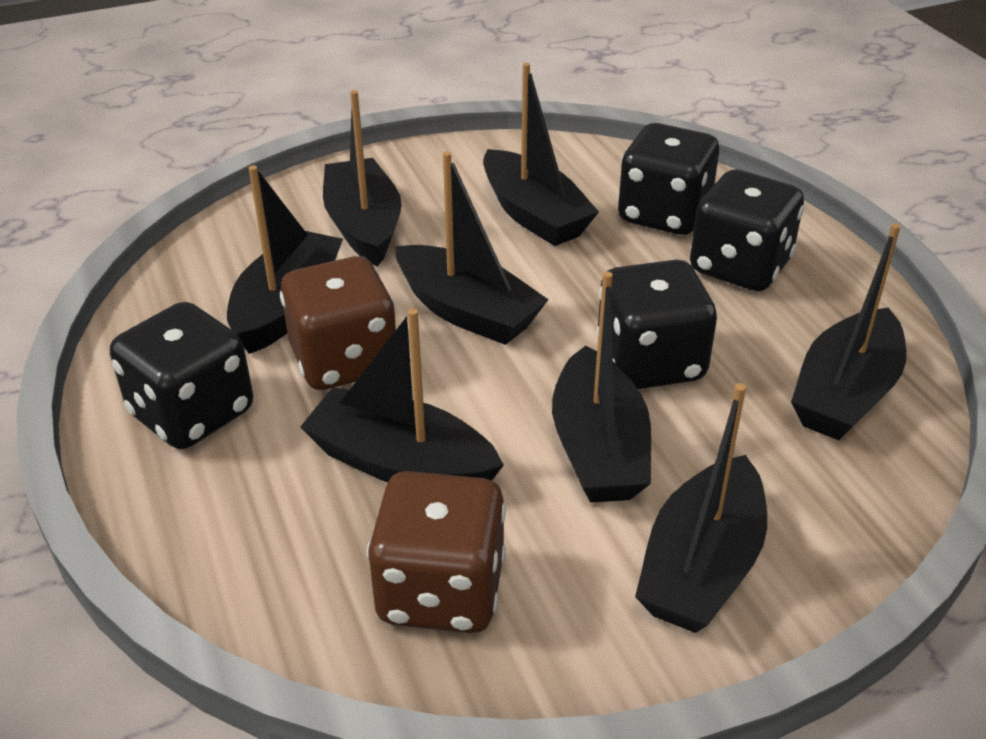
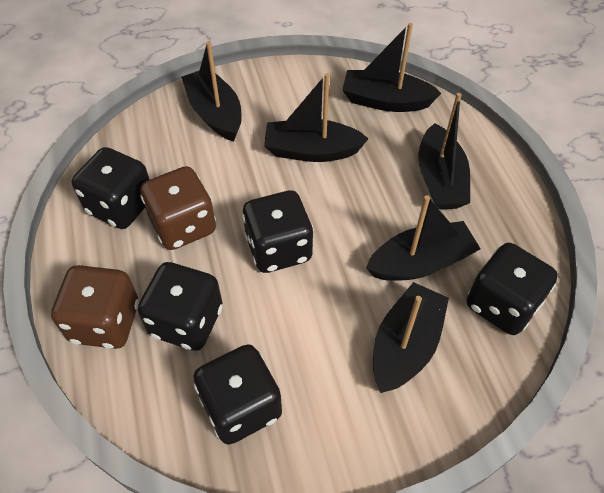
black boat: [227,165,343,354] [300,308,504,482] [323,90,401,266] [396,151,549,345] [483,63,599,246] [552,272,651,503] [635,383,767,633] [791,223,906,440] = 8 -> [181,41,242,142] [264,73,369,162] [342,23,441,112] [366,195,481,281] [373,282,449,393] [418,93,470,209] = 6
black dice: [110,302,253,449] [596,260,717,389] [618,123,719,235] [690,170,804,291] = 4 -> [72,147,150,229] [138,262,222,351] [193,344,282,445] [242,190,314,273] [467,243,558,335] = 5

